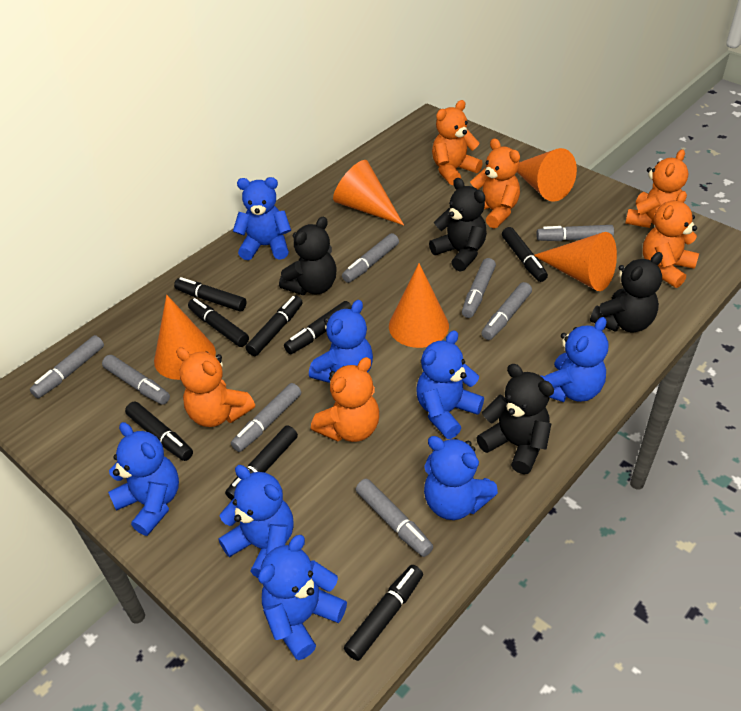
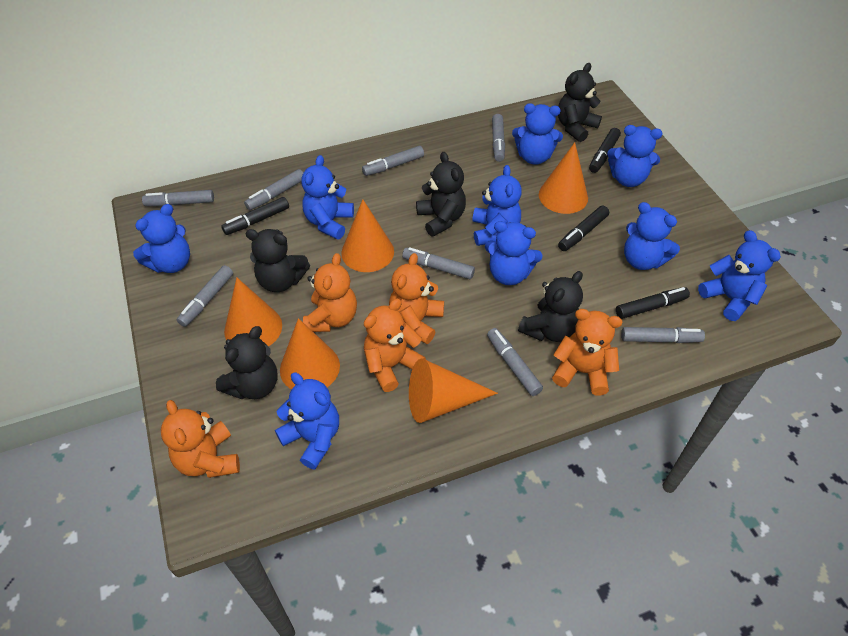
black marker: [125,401,193,461] [174,277,247,311] [188,298,249,347] [225,425,298,500] [245,296,303,356] [284,301,352,354] [344,565,423,661] [502,227,548,282] = 8 -> [221,197,289,235] [558,206,609,251] [589,128,621,173] [616,287,690,319] = 4
black teddy bear: [279,216,336,295] [429,178,487,272] [477,364,554,474] [590,252,663,332] = 4 -> [216,326,277,400] [245,229,310,292] [416,152,466,237] [518,271,583,342] [558,63,602,142] = 5
blue teddy bear: [108,422,179,536] [218,465,294,578] [233,177,291,260] [258,535,347,660] [309,300,373,383] [416,330,484,439] [424,436,498,520] [541,317,608,402] = 8 -> [133,204,190,273] [275,372,339,469] [301,155,354,240] [472,165,522,246] [485,221,543,285] [512,103,563,165] [607,125,662,187] [624,202,680,270] [698,230,781,321] = 9
orange teddy bear: [176,347,255,427] [311,357,379,442] [432,100,483,185] [470,138,520,228] [625,149,688,228] [643,191,699,288] = 6 -> [161,400,240,478] [303,253,357,332] [364,299,426,392] [389,253,444,344] [552,309,623,395] = 5

